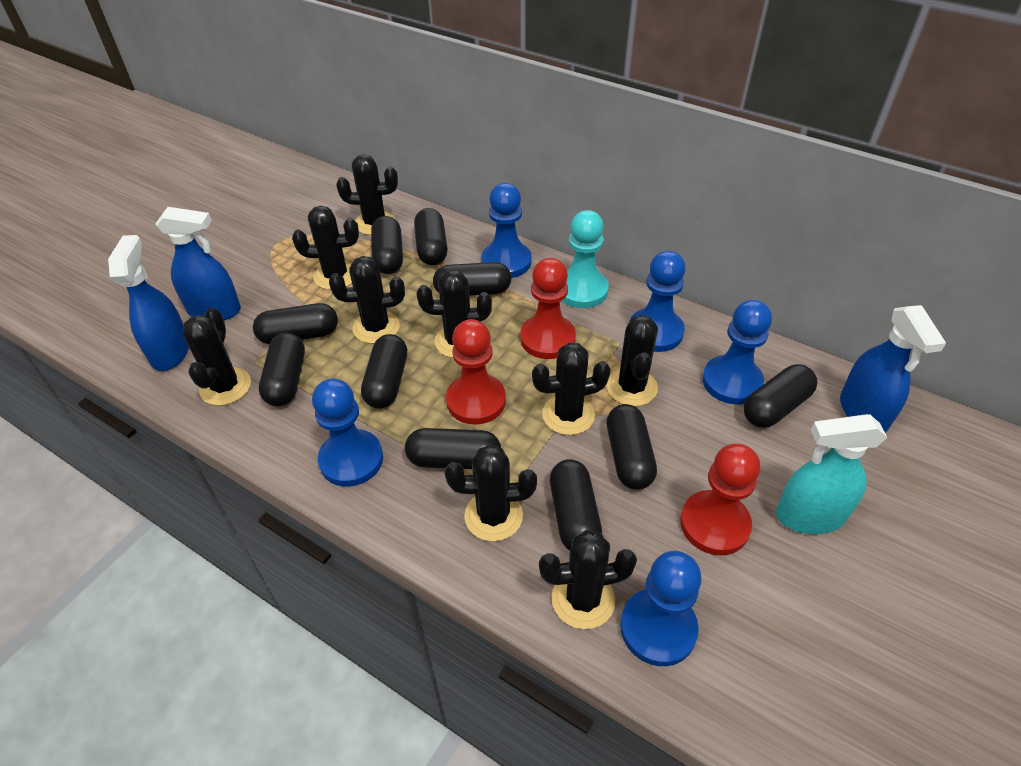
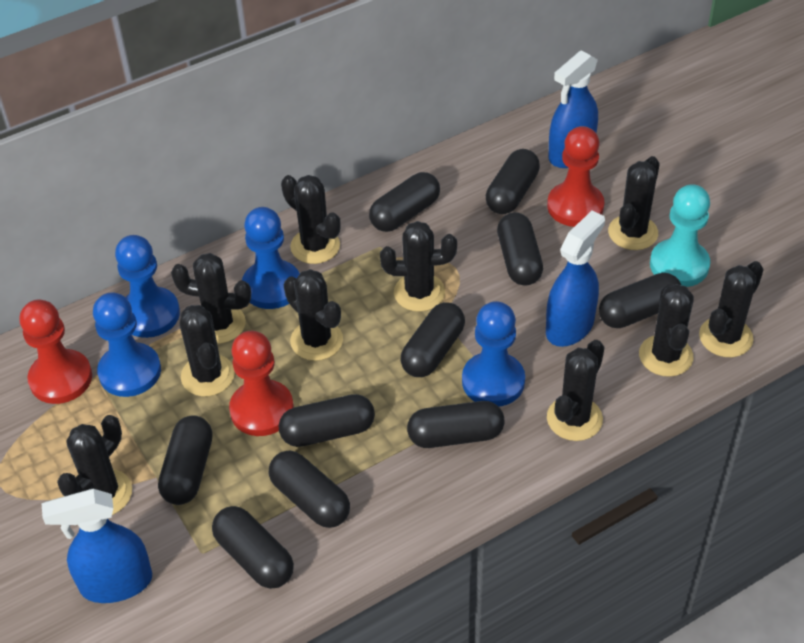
black cactus: [183,308,251,406] [292,206,359,290] [329,256,405,344] [336,154,398,235] [417,269,492,358] [445,445,537,541] [532,342,611,435] [539,530,637,629] [607,315,658,406] = 9 -> [57,415,132,515] [171,253,251,344] [180,305,235,396] [281,175,341,264] [284,269,343,361] [380,221,457,312] [547,340,604,441] [608,156,660,250] [639,284,694,377] [699,261,764,357] = 10
blue pawn: [312,379,383,487] [481,183,532,278] [620,551,702,666] [630,251,686,352] [702,300,772,405] = 5 -> [93,292,161,397] [115,235,180,338] [242,207,300,309] [462,301,525,407] = 4
turquoise spray bottle: [776,414,888,534] = 1 -> none = 0

